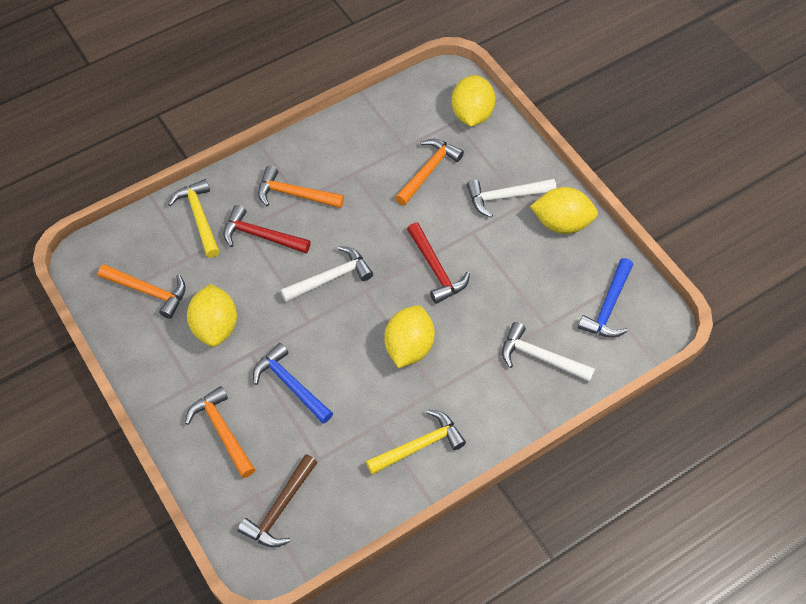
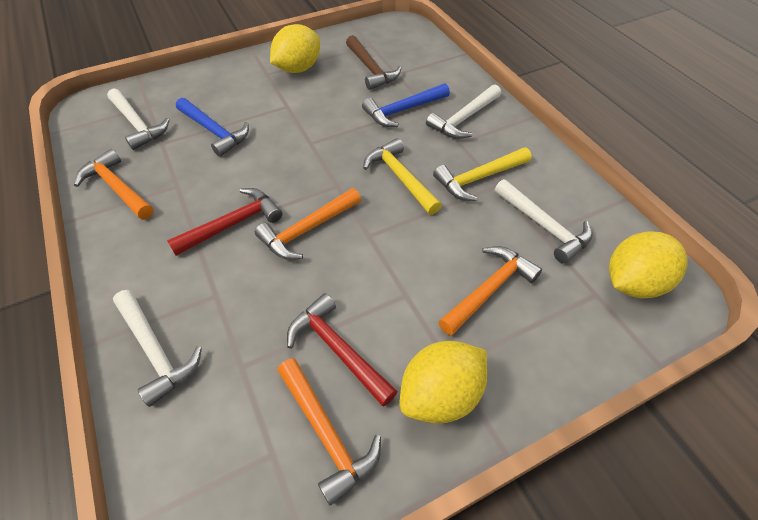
white hammer: [280,246,373,303] [467,179,556,218] [502,322,595,382] = 3 -> [107,88,170,150] [113,290,202,407] [426,85,501,139] [495,179,592,264] = 4
yellow lemon: [187,284,237,347] [384,305,435,368] [451,75,496,127] [530,187,598,234] = 4 -> [270,24,320,73] [399,341,487,424] [609,231,688,298] = 3

